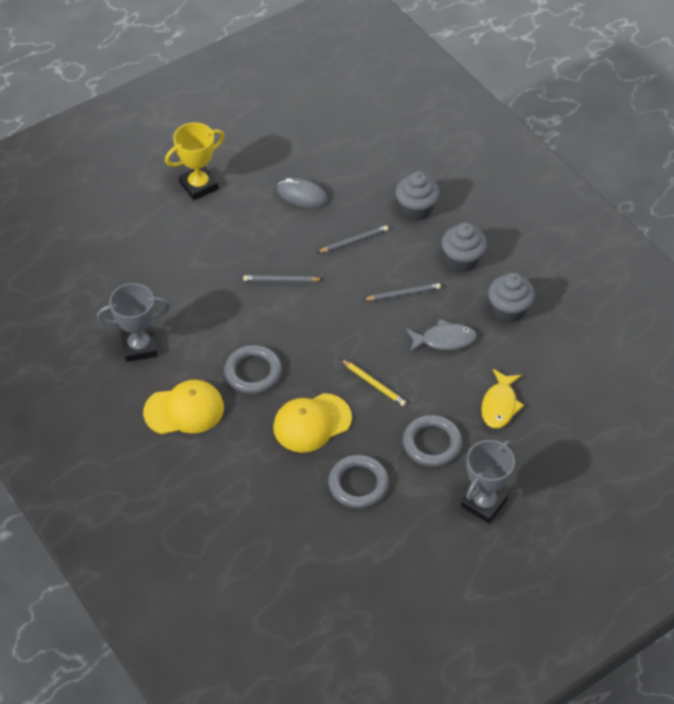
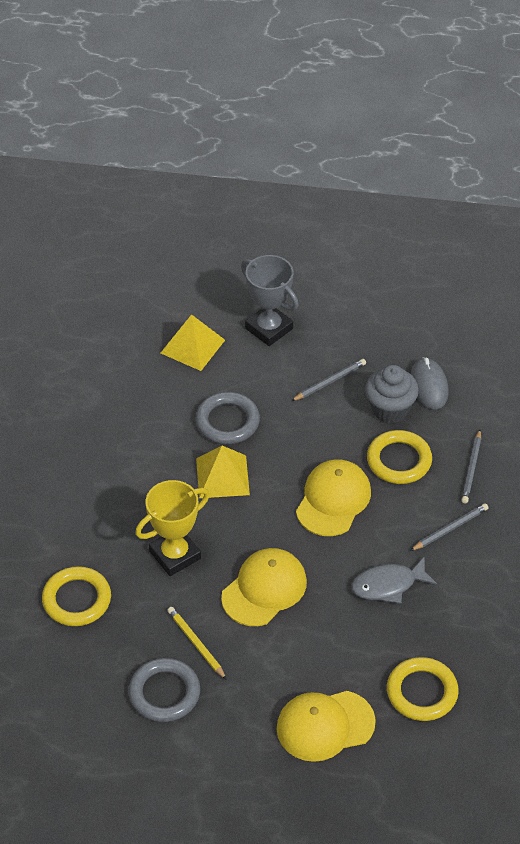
grey cupcake: [395,171,440,220] [442,222,487,272] [488,273,535,323] = 3 -> [365,365,419,423] = 1
grey ring: [224,345,282,394] [328,455,389,508] [403,415,462,467] = 3 -> [128,658,200,722] [196,392,260,444] = 2
grey trophy: [97,283,170,362] [461,440,515,524] = 2 -> [241,255,298,346] = 1
yellow cap: [143,380,224,434] [273,393,352,452] = 2 -> [221,548,307,626] [276,691,376,762] [296,459,371,536] = 3
yellow fish: [481,369,524,428] = 1 -> none = 0
yellow pyramid: none = 0 -> [161,314,225,371] [196,446,250,498] = 2
yellow ring: none = 0 -> [42,566,111,626] [367,430,432,484] [387,657,459,721] = 3

